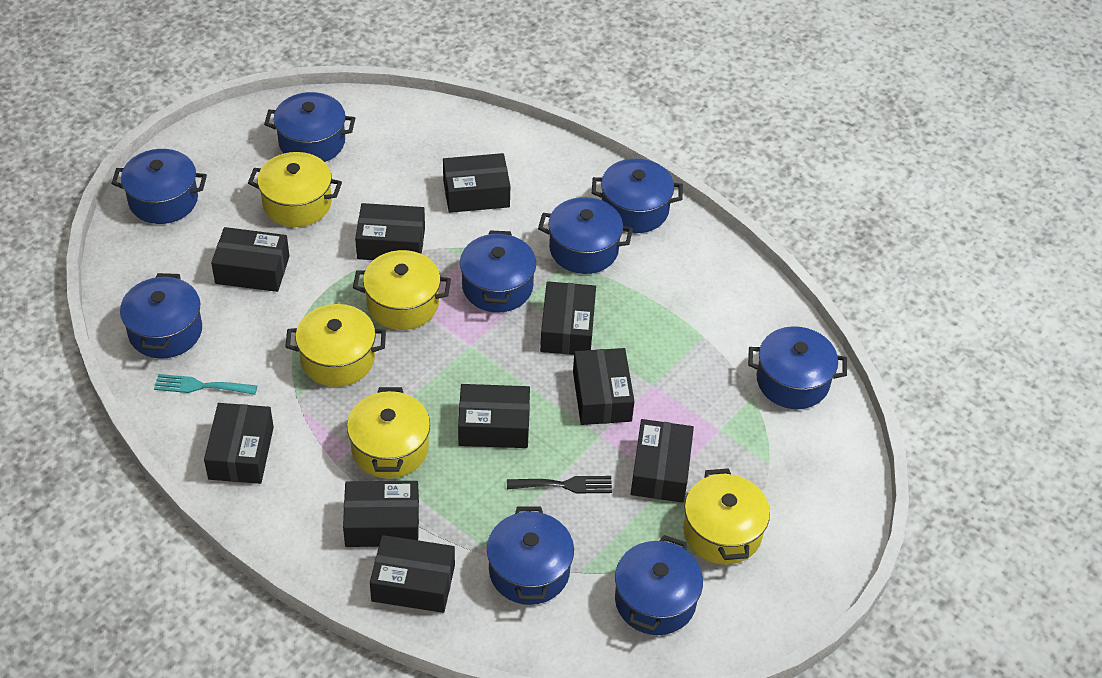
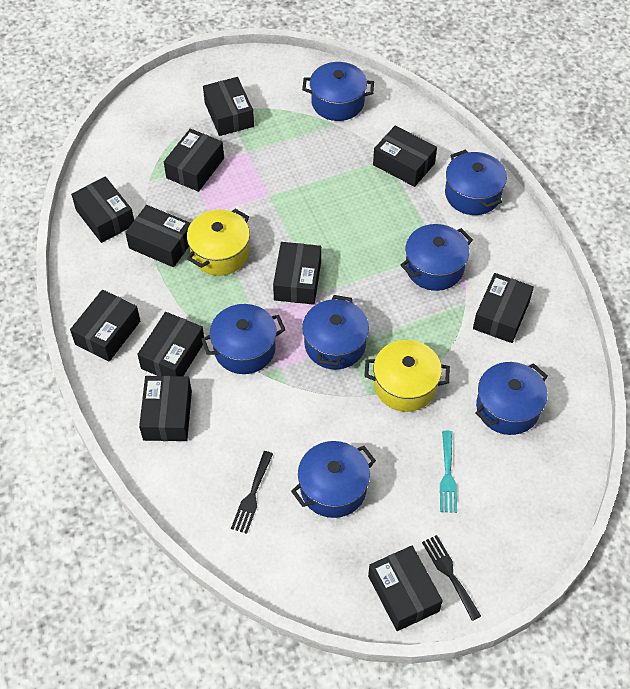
black box: [204,403,274,484] [211,227,289,292] [343,481,419,547] [355,203,425,260] [370,535,455,613] [443,153,510,213] [458,384,530,448] [540,281,596,355] [573,348,635,425] [631,419,694,503] = 10 -> [70,289,140,362] [71,176,134,243] [125,205,191,267] [137,312,204,376] [139,376,192,441] [164,129,224,192] [203,77,254,136] [273,242,321,305] [368,546,443,631] [373,126,437,187] [473,273,534,343] = 11
black fork: [507,476,612,493] = 1 -> [231,451,273,534] [422,535,481,621] = 2
blue pot: [111,149,207,224] [120,273,202,359] [264,92,355,162] [460,230,536,312] [487,506,574,605] [538,197,633,274] [592,158,683,233] [615,535,703,635] [748,326,847,409] = 9 -> [201,304,285,374] [291,441,376,518] [302,62,374,121] [302,295,369,370] [401,224,473,291] [445,150,507,215] [475,362,548,435] = 7
yellow pot: [248,152,342,227] [285,304,386,387] [347,387,430,479] [353,250,451,330] [683,468,770,565] = 5 -> [187,209,250,276] [364,340,450,412] = 2

